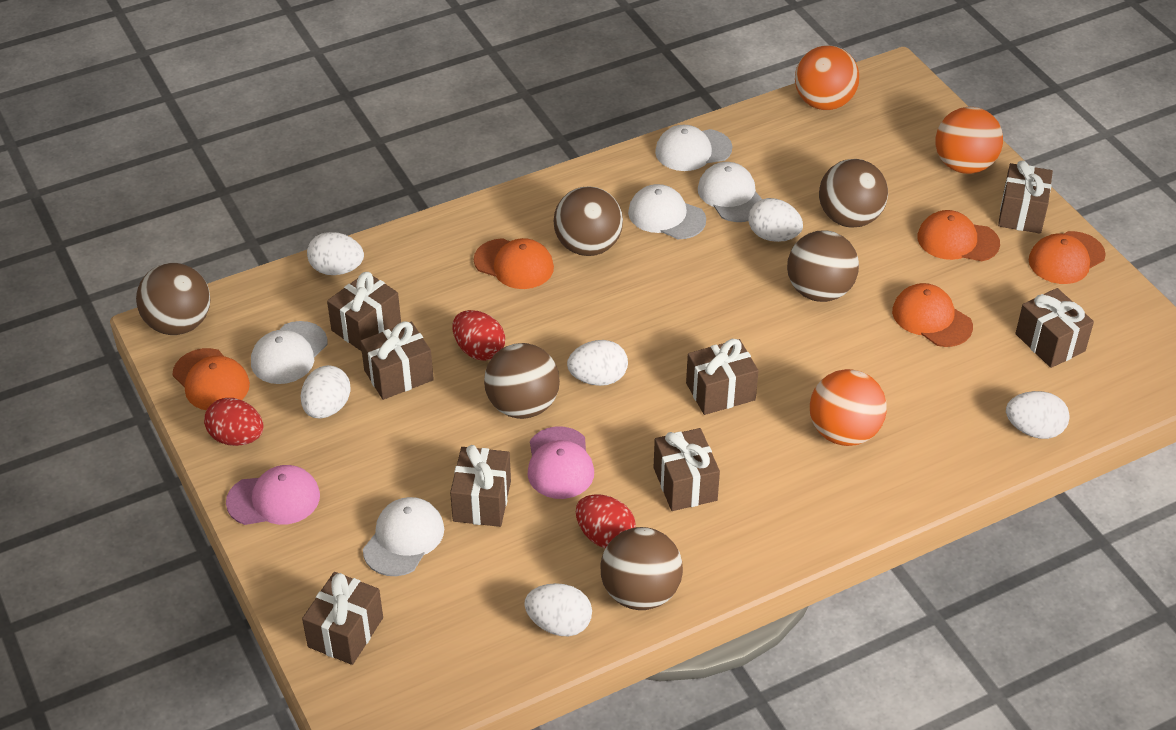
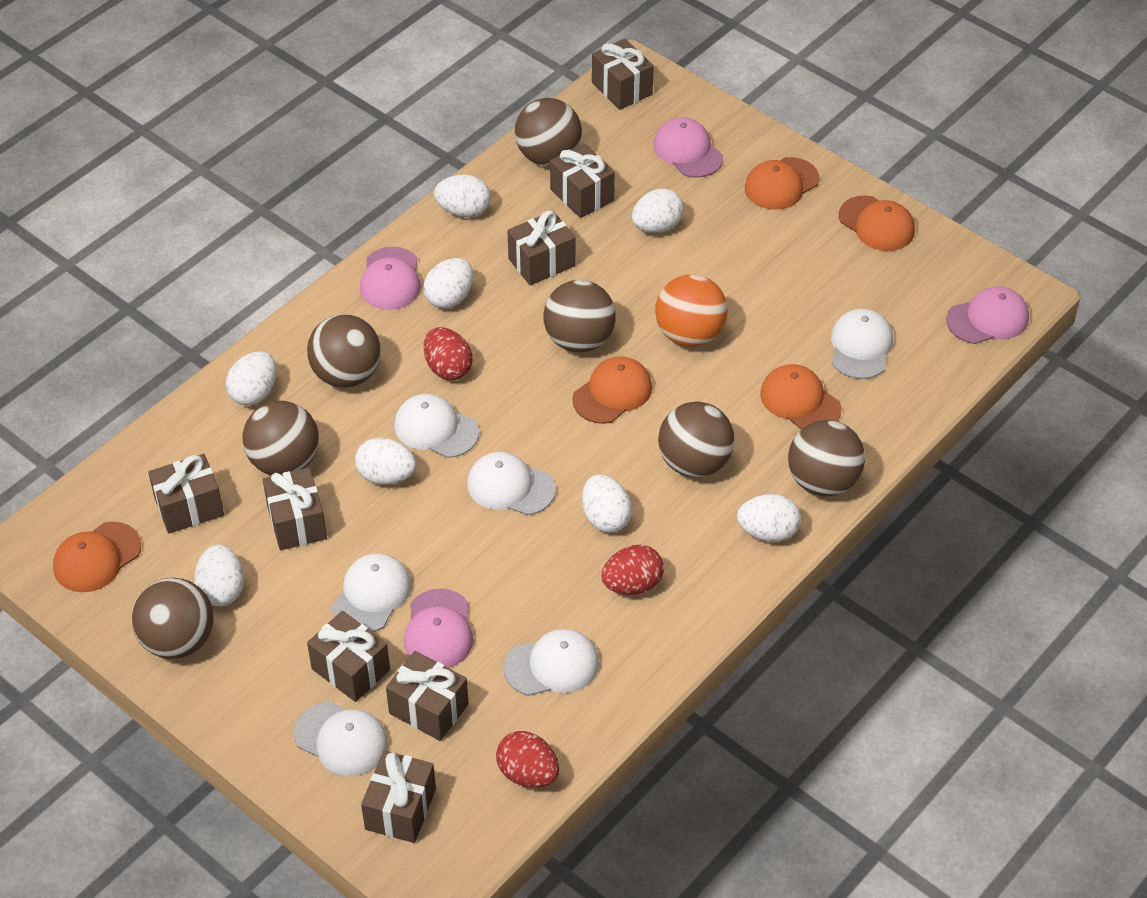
brown ball: [136,263,210,335] [484,343,560,419] [554,186,623,256] [600,527,683,610] [787,230,859,302] [819,159,888,228] = 6 -> [131,578,213,659] [242,401,319,475] [307,314,381,388] [515,98,582,166] [543,280,616,352] [658,402,734,478] [788,420,865,496] = 7
orange ball: [795,45,859,110] [810,369,887,446] [936,107,1003,174] = 3 -> [655,274,728,347] = 1
pink cap: [226,465,320,525] [528,426,594,499] = 2 -> [360,247,421,310] [404,588,473,668] [653,117,723,178] [946,286,1029,344] = 4
white cap: [251,321,327,384] [363,497,444,576] [628,184,706,239] [655,125,732,171] [698,162,762,222] = 5 -> [294,701,388,776] [332,553,411,632] [394,394,479,458] [467,452,556,515] [503,629,599,696] [831,309,893,379] = 6
white egg: [301,365,351,419] [307,232,364,275] [524,583,592,636] [567,340,628,386] [749,198,803,242] [1006,391,1070,439] = 6 -> [195,545,244,606] [226,351,277,405] [355,437,416,485] [423,258,473,309] [434,174,490,217] [582,474,632,533] [632,188,684,233] [737,494,801,542] = 8

